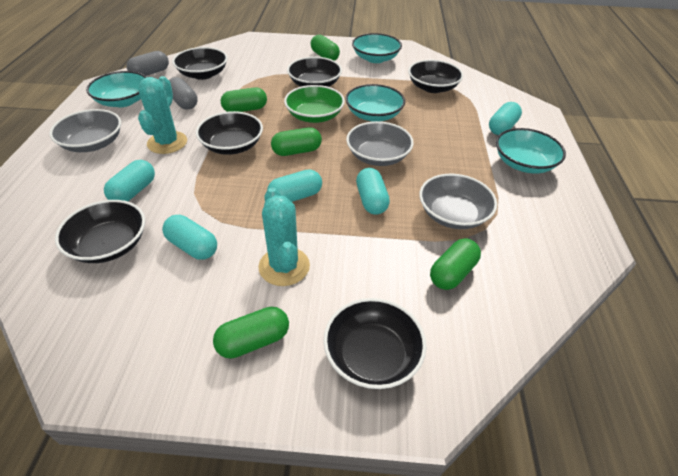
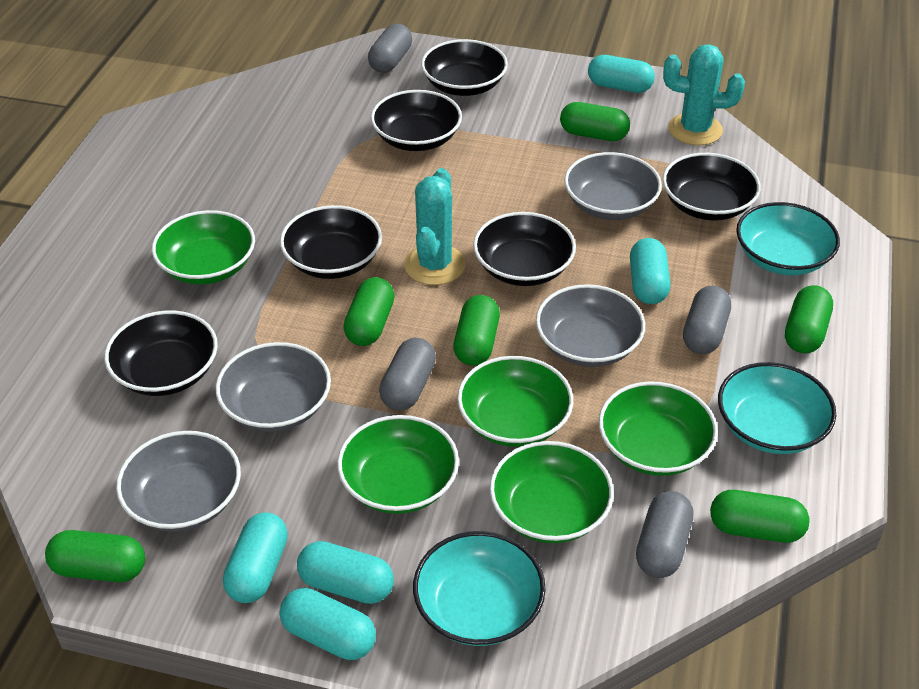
green bowl: [284,85,345,123] = 1 -> [152,210,255,285] [337,415,459,514] [457,356,573,447] [490,441,614,543] [599,381,718,476] = 5
green capsule: [213,307,289,359] [221,87,267,112] [271,127,322,156] [311,35,340,61] [430,238,481,290] = 5 -> [45,530,145,582] [343,277,395,346] [453,295,500,366] [560,102,630,141] [710,490,810,543] [785,285,833,353] = 6
grey bowl: [49,109,121,152] [346,121,414,166] [419,174,497,229] = 3 -> [116,431,241,532] [215,342,331,432] [536,284,645,367] [564,152,662,220] = 4
grey capsule: [127,51,169,76] [169,77,198,110] = 2 -> [368,24,412,73] [379,338,436,411] [636,491,693,578] [683,286,731,354] = 4
turquoise bowl: [86,71,146,107] [345,84,405,122] [352,33,402,63] [496,128,566,174] = 4 -> [413,531,546,646] [718,362,836,454] [736,202,840,275] = 3

